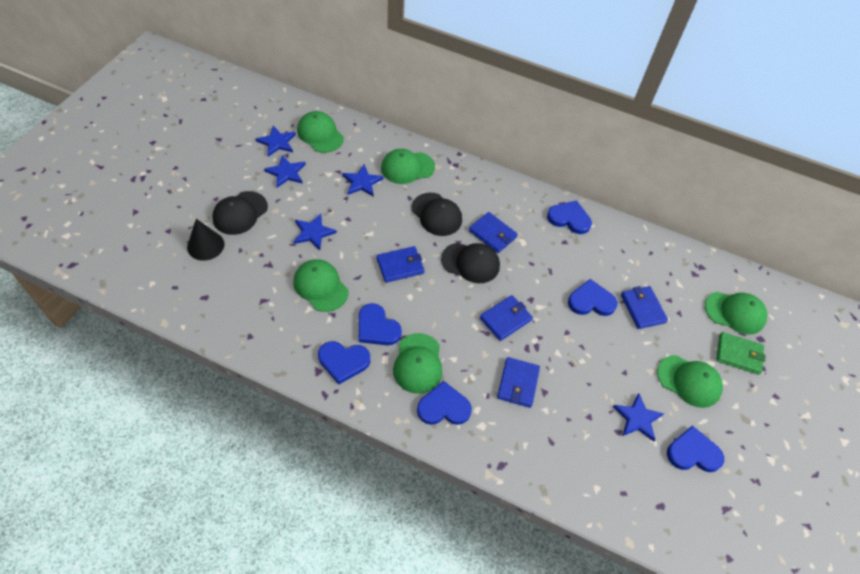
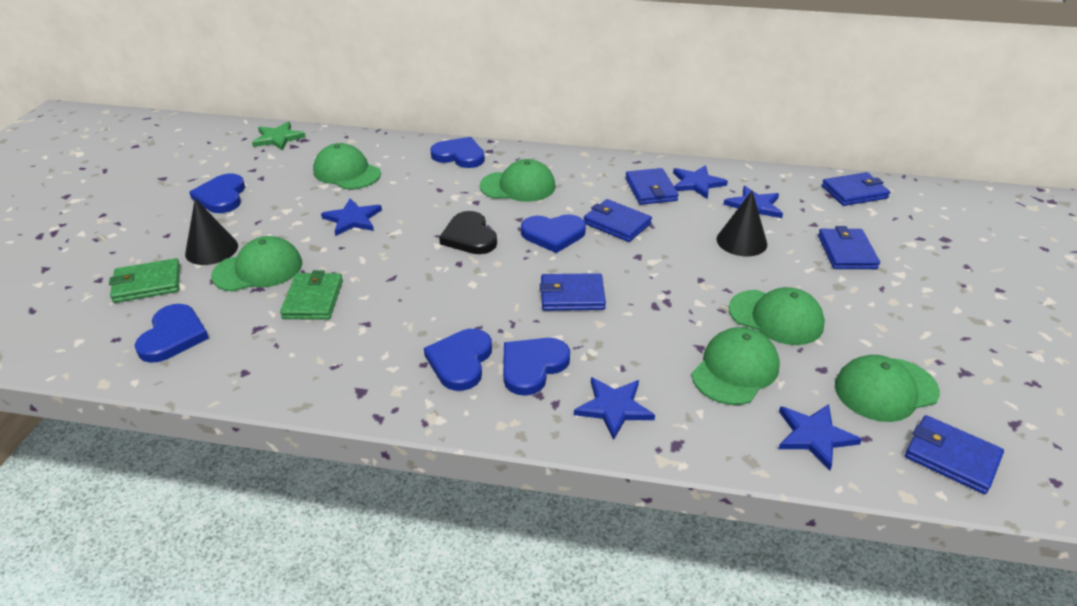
black cap: [212,191,268,235] [412,193,462,236] [441,243,500,283] = 3 -> none = 0
black cone: [187,219,225,261] = 1 -> [185,198,238,265] [717,191,767,256] = 2
black heart: none = 0 -> [439,211,497,254] = 1
blue wallet: [377,246,425,283] [469,212,518,253] [480,295,533,341] [497,357,540,408] [621,286,668,329] = 5 -> [540,273,606,311] [584,199,652,242] [625,168,678,205] [818,226,880,269] [822,172,890,206] [905,415,1004,494] = 6
green star: none = 0 -> [252,121,306,151] = 1
green wallet: [716,332,766,375] = 1 -> [109,258,180,303] [280,270,343,320] = 2

